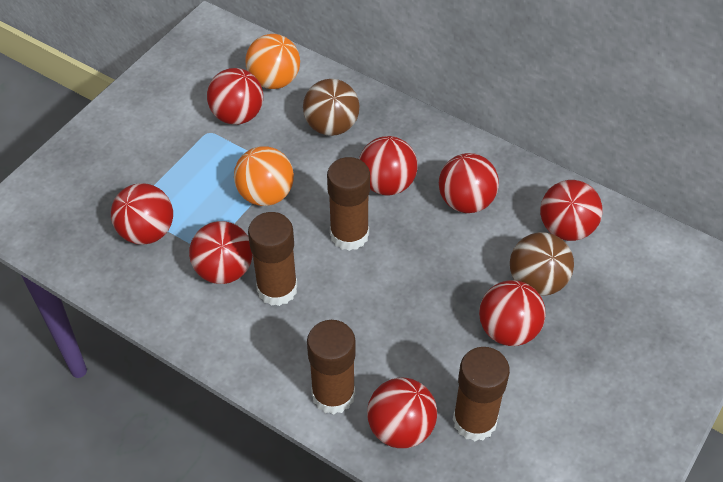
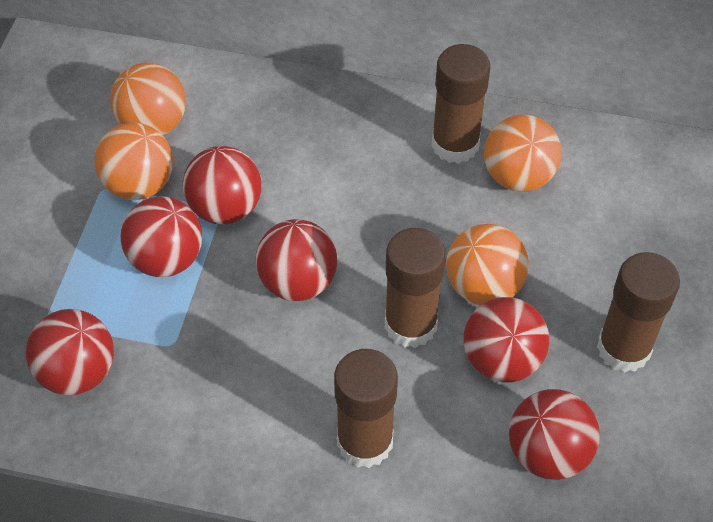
brown ball: [303,79,359,136] [510,232,574,296] = 2 -> none = 0
orange ball: [234,146,294,206] [246,34,300,89] = 2 -> [94,122,173,200] [110,63,186,135] [446,224,529,305] [484,114,562,192] = 4
red ball: [111,183,173,245] [189,221,253,284] [207,68,263,125] [359,136,418,195] [367,378,437,448] [439,153,499,213] [479,280,546,346] [540,180,603,241] = 8 -> [26,309,114,395] [121,196,202,277] [183,146,261,225] [255,219,337,301] [463,297,549,383] [509,389,600,480] = 6

